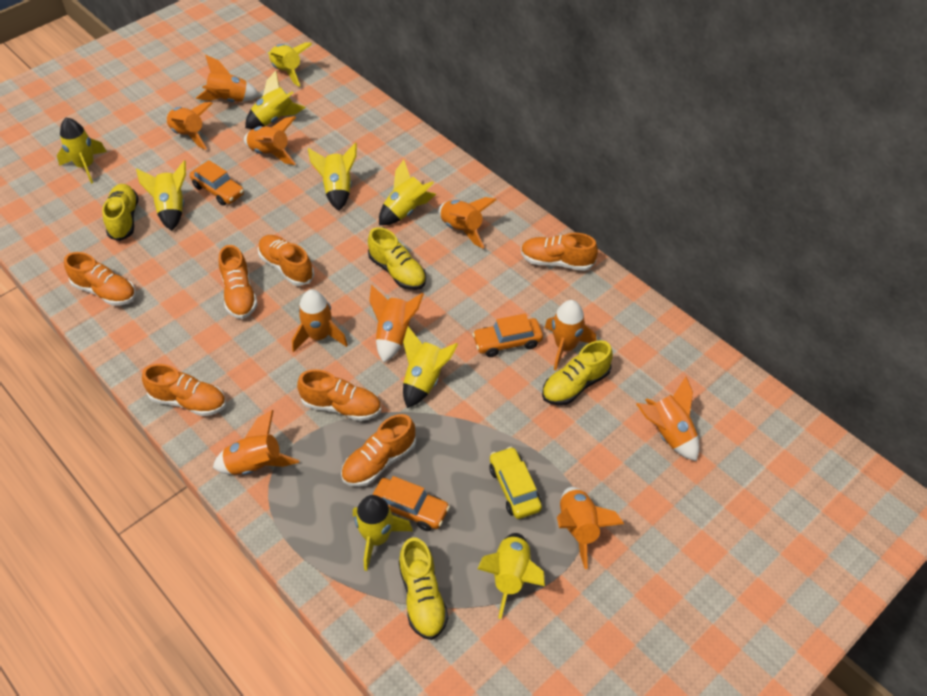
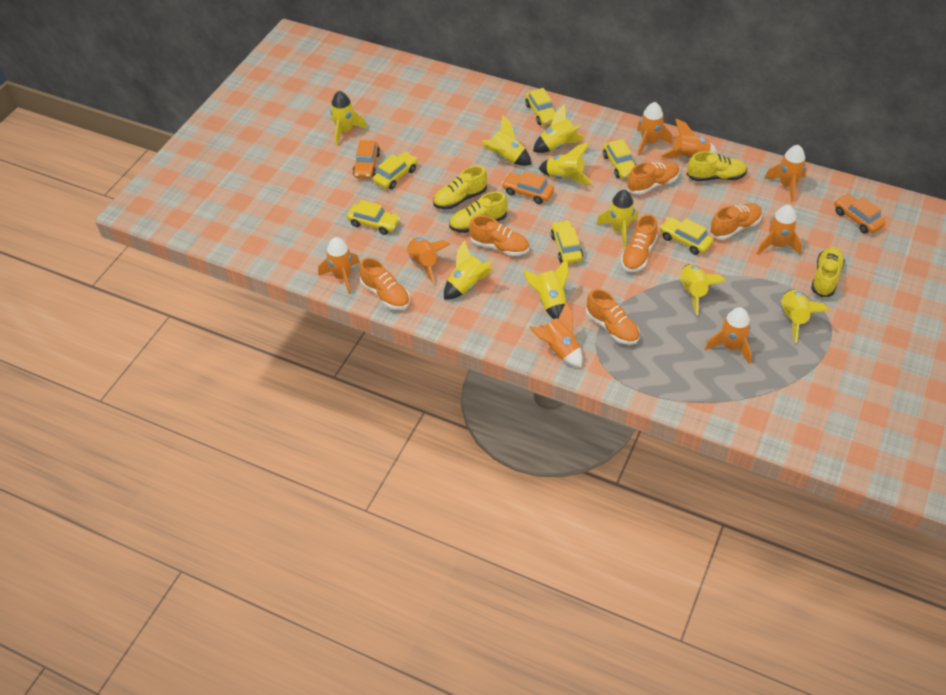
orange rocket: [166,102,213,150] [196,55,260,102] [213,410,299,475] [244,116,296,165] [292,289,348,352] [369,285,424,363] [438,197,497,249] [545,300,596,370] [557,487,624,569] [636,377,699,461] = 10 -> [318,237,360,294] [406,237,450,284] [529,302,583,367] [637,102,672,156] [661,119,717,159] [705,307,752,364] [757,205,802,255] [764,145,806,202] = 8
orange shoe: [64,252,136,306] [142,364,226,416] [219,245,258,319] [258,235,314,286] [297,369,381,421] [341,414,416,487] [521,233,598,271] = 7 -> [359,257,410,310] [469,216,529,256] [586,289,640,345] [621,214,658,272] [627,161,680,195] [709,203,762,240] = 6
yellow car: [489,447,542,519] = 1 -> [347,200,400,235] [373,152,417,189] [525,88,556,125] [551,220,583,264] [603,139,636,179] [660,217,713,255] = 6

